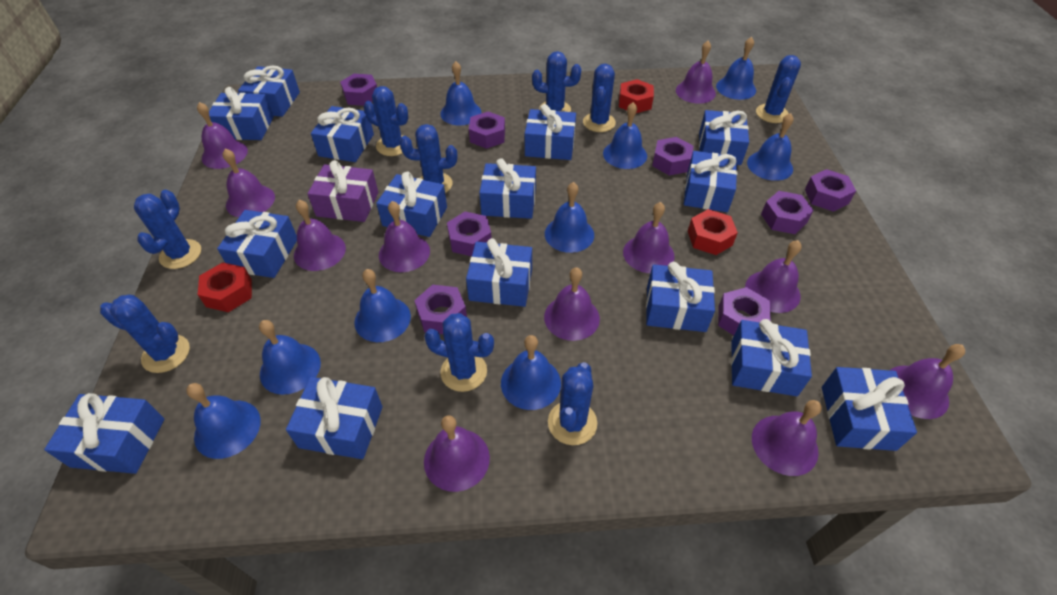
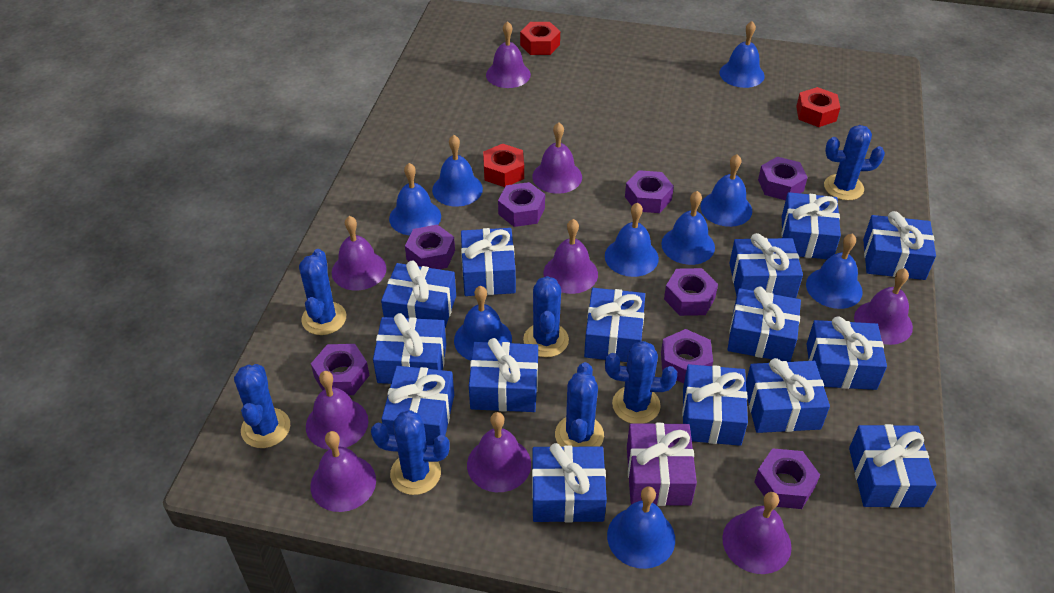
blue cactus: [100,295,190,373] [134,190,201,269] [364,86,408,156] [400,124,457,193] [424,313,494,392] [532,51,581,112] [548,362,597,445] [583,64,616,132] [756,55,801,123] = 9 -> [234,364,290,448] [299,249,346,335] [371,410,450,495] [523,276,569,357] [555,362,604,447] [605,341,677,424] [824,125,885,200] = 7
purple bell: [197,102,248,169] [223,149,275,217] [294,200,346,271] [379,201,430,272] [424,415,490,492] [544,267,600,341] [623,202,675,273] [676,41,716,104] [745,240,802,313] [752,400,822,476] [890,344,965,419] = 11 -> [306,371,369,450] [310,431,376,512] [332,216,387,290] [467,412,531,492] [486,21,531,88] [532,123,582,194] [543,219,598,294] [722,492,792,574] [854,268,913,345] = 9

